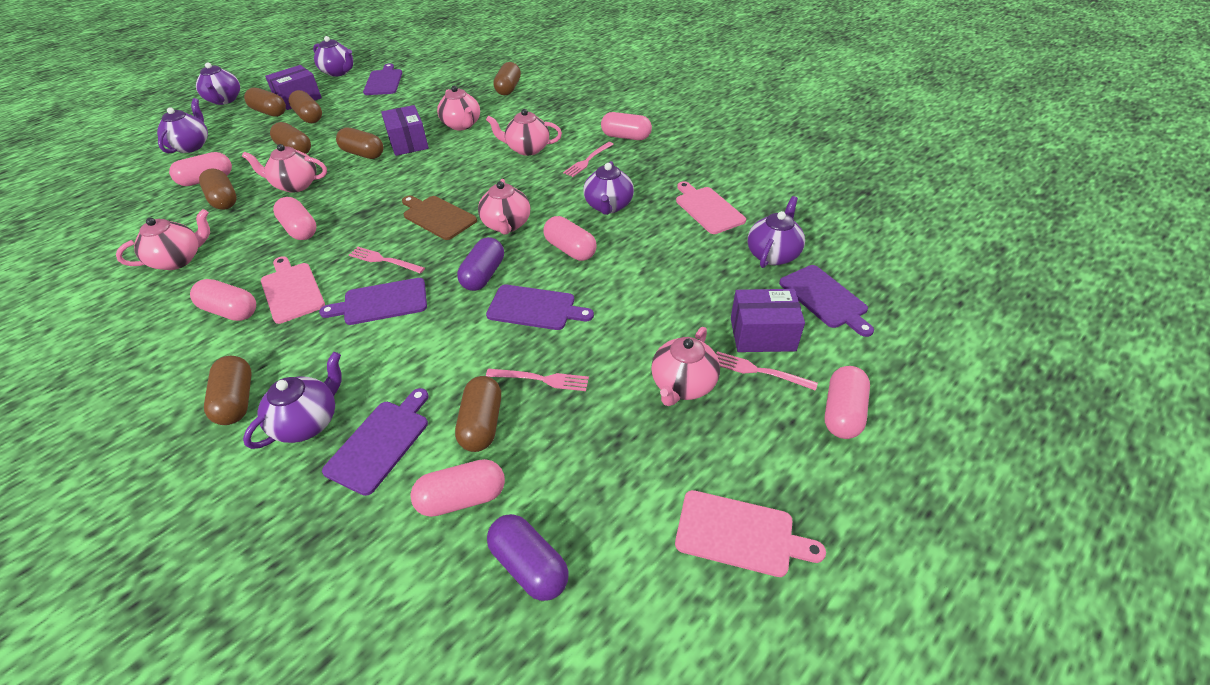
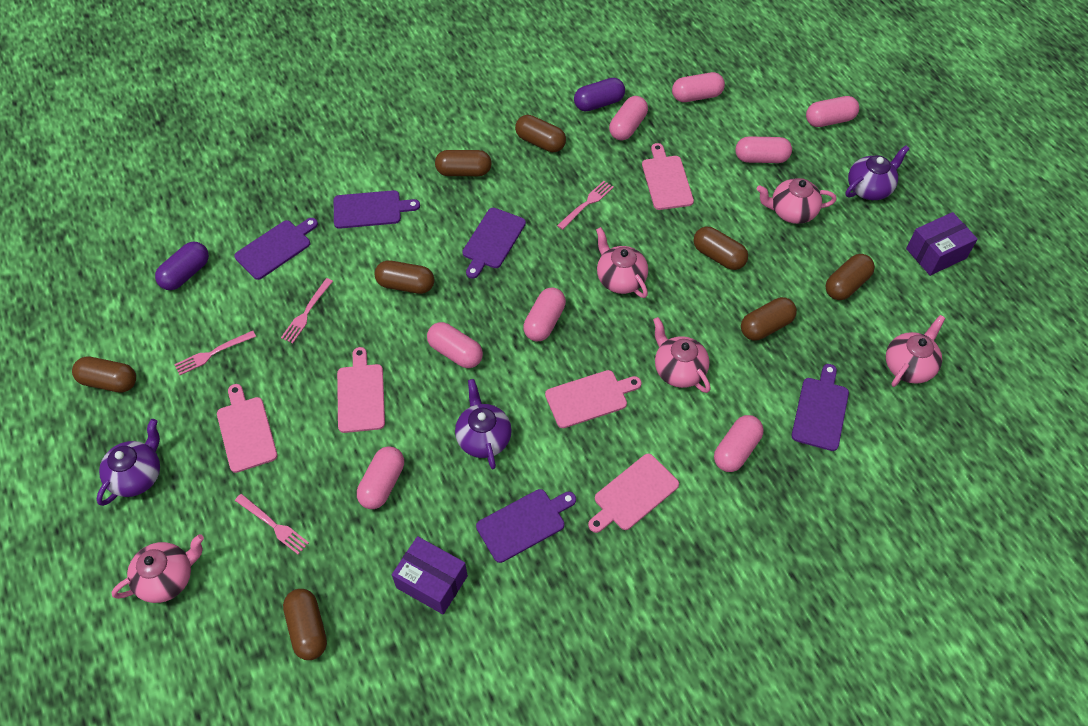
brown cutting board: [402,196,477,240] = 1 -> none = 0
pink capsule: [169,152,232,186] [190,279,256,321] [273,197,317,240] [410,459,505,517] [543,216,596,261] [601,112,652,140] [824,366,870,439] = 7 -> [357,446,404,509] [427,322,483,368] [523,288,566,342] [609,96,648,140] [672,72,725,102] [714,415,764,472] [736,136,792,163] [806,96,859,127] = 8
pink cutting board: [261,256,325,324] [675,490,826,577] [676,181,746,234] = 3 -> [217,384,277,473] [337,347,385,433] [545,370,642,428] [588,454,679,533] [642,143,694,210] = 5
pink teapot: [116,209,210,270] [242,144,327,193] [437,86,480,130] [478,179,530,235] [486,109,562,156] [651,327,720,406] = 6 -> [111,534,204,603] [596,227,648,298] [653,317,711,393] [757,178,836,224] [886,315,945,387] = 5
purple box: [265,65,322,110] [381,105,429,156] [731,289,805,352] = 3 -> [392,536,468,614] [906,212,978,276] = 2
purple teapot: [157,98,208,153] [196,62,240,105] [243,352,342,449] [313,36,353,77] [583,161,634,215] [748,196,805,268] = 6 -> [97,419,160,506] [455,379,512,469] [845,145,910,200] = 3

